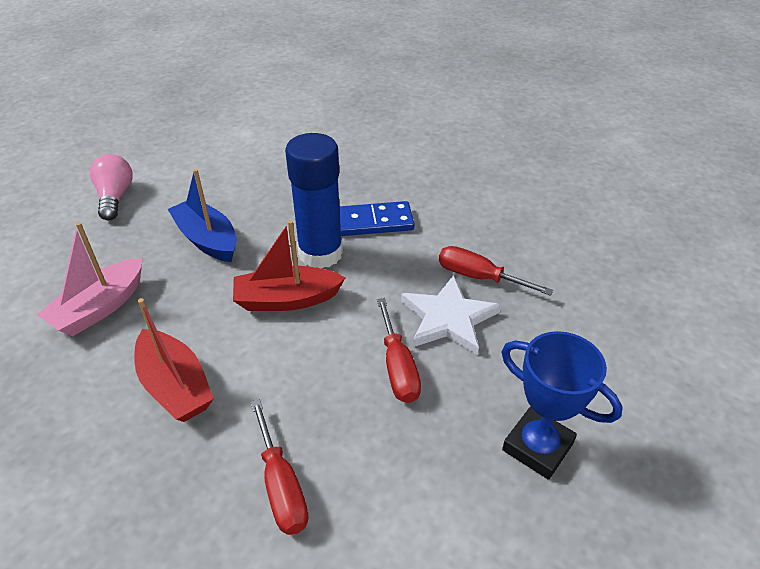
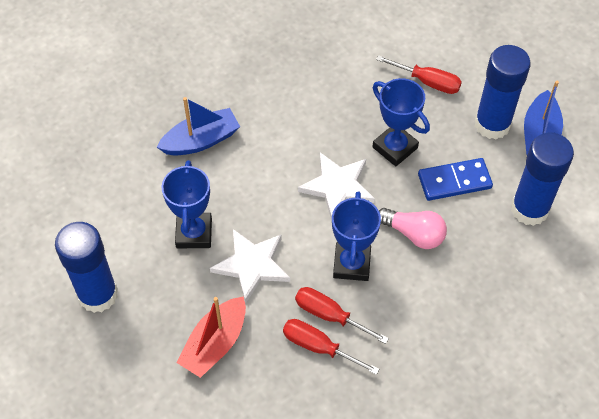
blue boat: [168,169,237,262] = 1 -> [157,97,240,156] [524,81,563,155] = 2
blue glue stick: [285,133,343,269] = 1 -> [55,222,118,313] [475,45,531,139] [511,133,574,226] = 3
blue trophy: [501,331,623,480] = 1 -> [161,160,212,248] [332,191,381,281] [373,78,430,166] = 3
pink boat: [37,222,143,336] = 1 -> none = 0
red boat: [134,298,214,422] [233,220,346,311] = 2 -> [176,296,246,378] = 1
white star: [401,275,501,355] = 1 -> [210,229,290,303] [298,152,375,221] = 2

